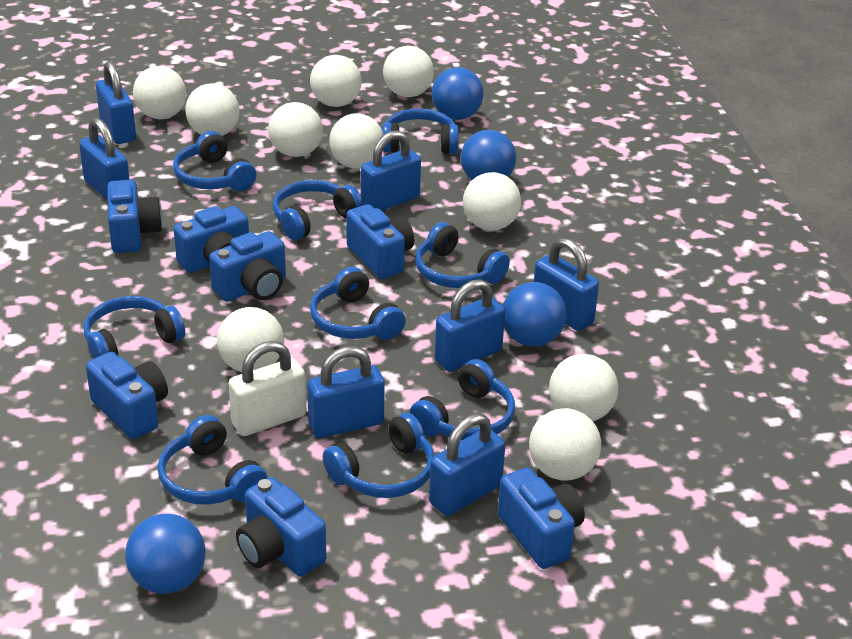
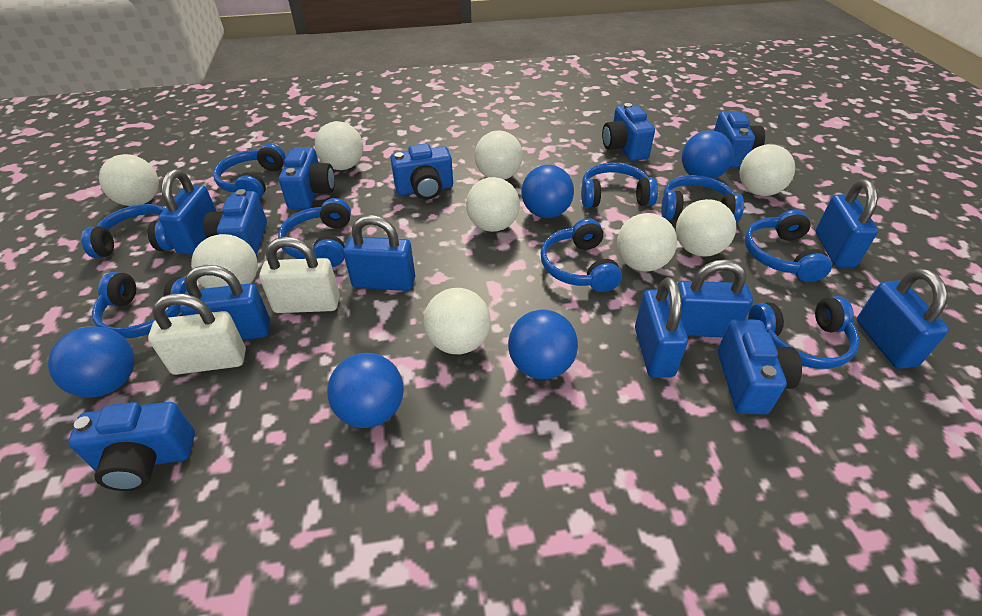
blue ball: [125,514,205,594] [432,67,484,120] [461,130,516,180] [503,282,566,346] = 4 -> [48,326,135,398] [327,353,404,428] [508,310,578,379] [521,165,574,218] [682,130,734,179] = 5
white ball: [133,66,186,119] [185,83,239,136] [217,307,284,372] [268,102,323,157] [310,55,362,107] [329,113,383,169] [383,46,434,97] [463,172,521,231] [529,408,601,481] [549,354,618,421] = 10 -> [99,154,159,206] [191,234,258,288] [315,121,363,170] [424,288,491,354] [466,177,520,232] [475,130,523,180] [617,213,677,272] [676,199,736,257] [739,144,795,196] = 9
white padlock: [229,341,306,436] = 1 -> [148,293,246,375] [259,237,340,313] = 2

